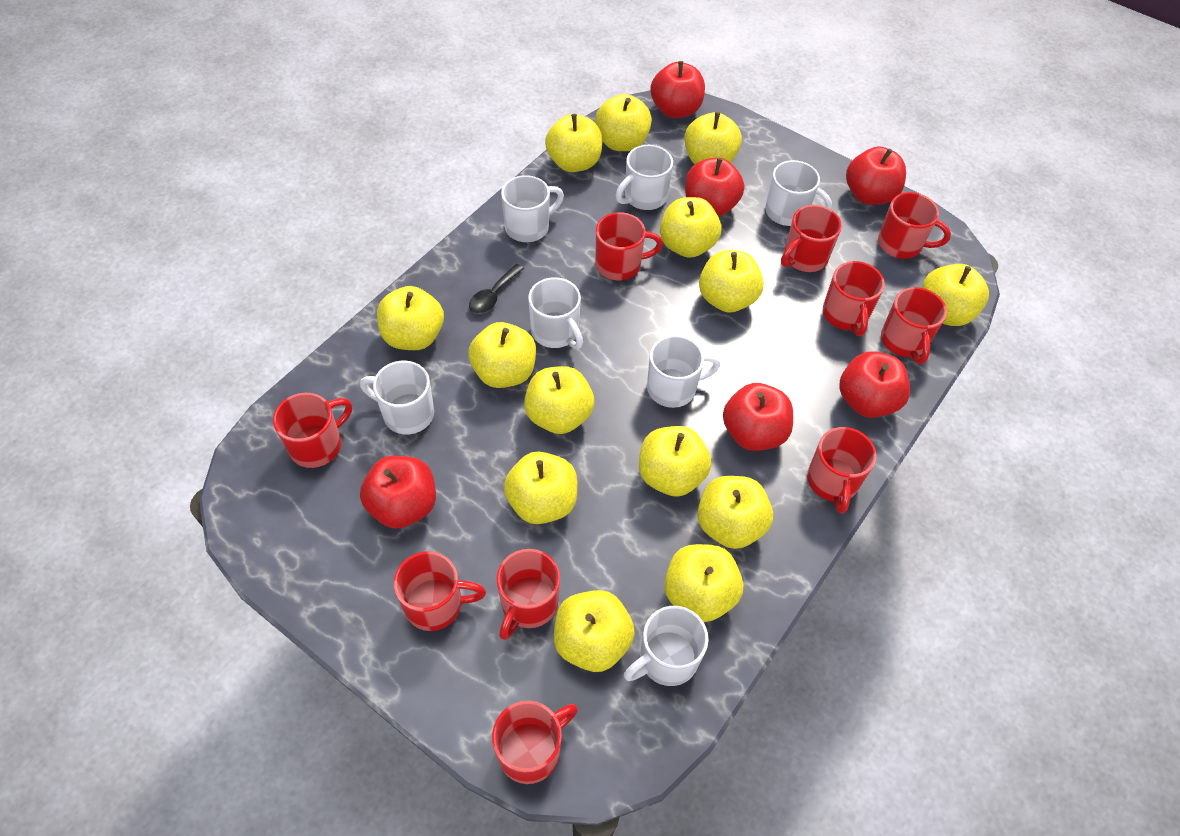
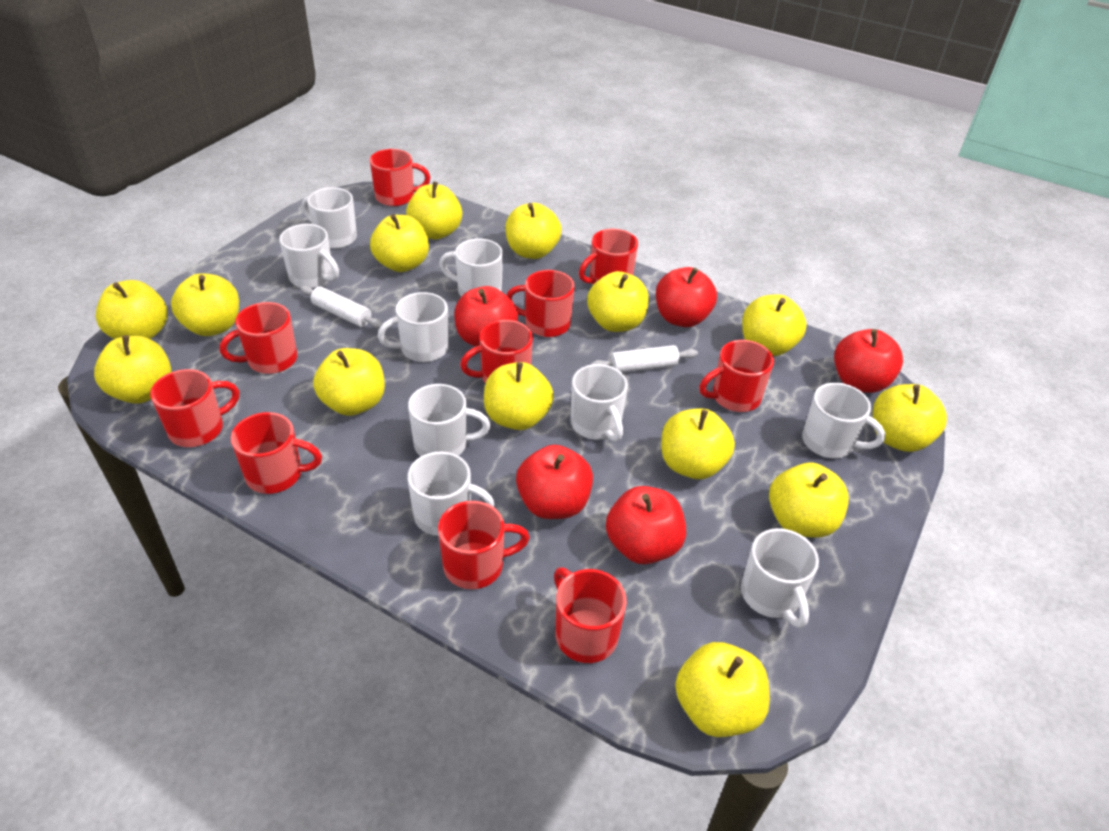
black spoon: [469,264,524,313] = 1 -> none = 0
red apple: [360,456,436,529] [650,61,705,118] [685,158,744,216] [723,383,793,451] [839,351,910,418] [846,146,906,205] = 6 -> [455,286,518,347] [516,445,593,519] [606,486,686,564] [656,267,717,327] [834,329,903,393] = 5
white mug: [360,361,434,434] [501,175,564,242] [528,277,583,349] [616,145,673,210] [624,606,709,686] [647,335,720,408] [765,160,832,226] = 7 -> [279,224,339,288] [302,187,357,249] [378,292,449,362] [407,451,495,536] [408,384,490,456] [439,239,503,297] [570,364,628,442] [741,528,819,628] [802,383,885,458] = 9
white rolling pin: none = 0 -> [300,285,383,328] [590,345,698,373] = 2

